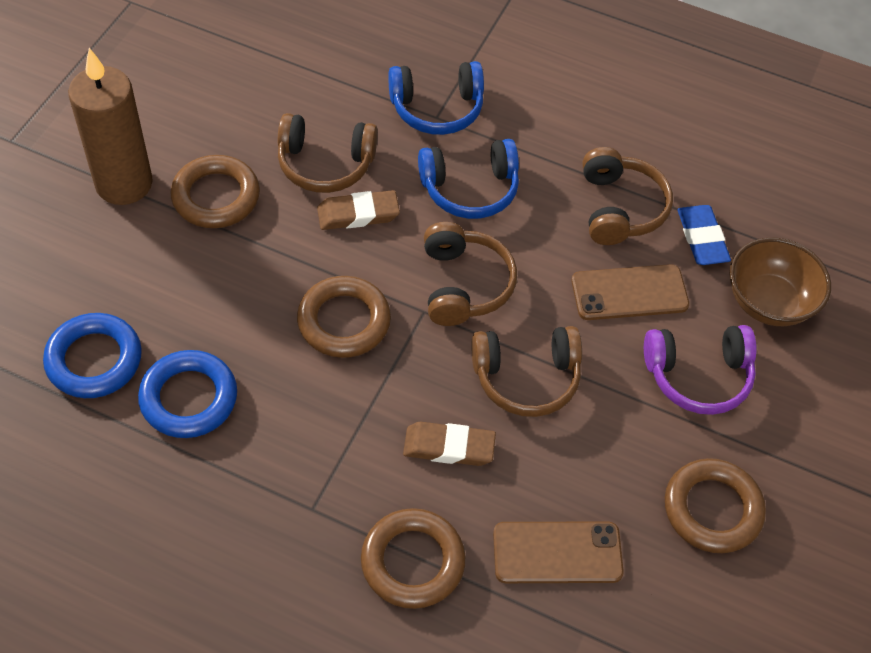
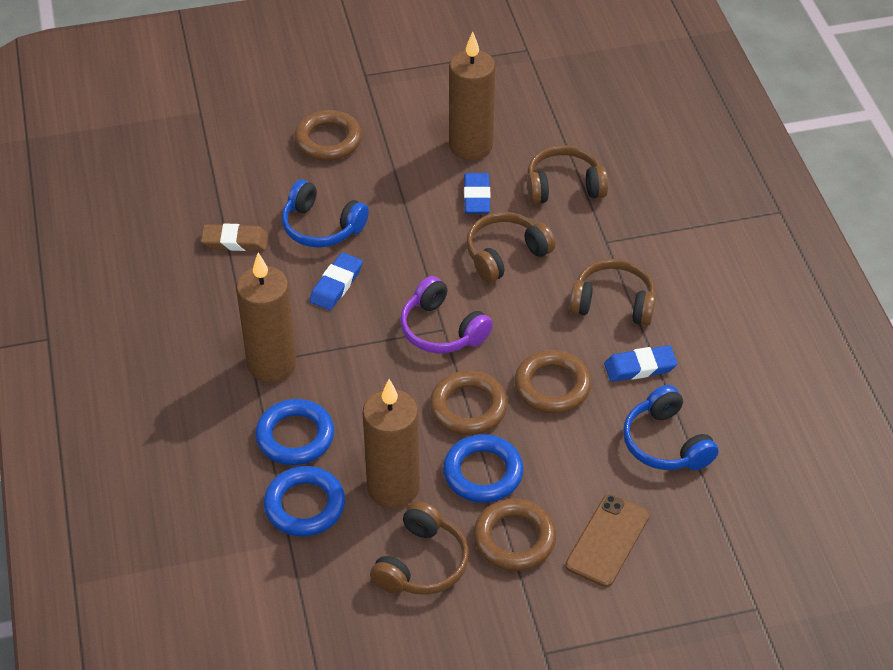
blue eraser: [677,205,731,265] = 1 -> [310,253,363,310] [464,173,491,214] [604,345,677,382] = 3
blue ring: [43,313,142,398] [138,350,237,438] = 2 -> [255,399,334,465] [264,466,345,536] [443,434,524,503] = 3
brown bowl: [730,238,831,326] = 1 -> none = 0
brown candle: [68,48,153,205] = 1 -> [236,253,297,383] [363,379,420,508] [449,32,495,160] = 3
brown eraser: [317,190,400,230] [403,422,496,466] = 2 -> [201,223,268,251] = 1
brown phone: [493,522,624,583] [571,264,689,320] = 2 -> [565,494,650,587] = 1

